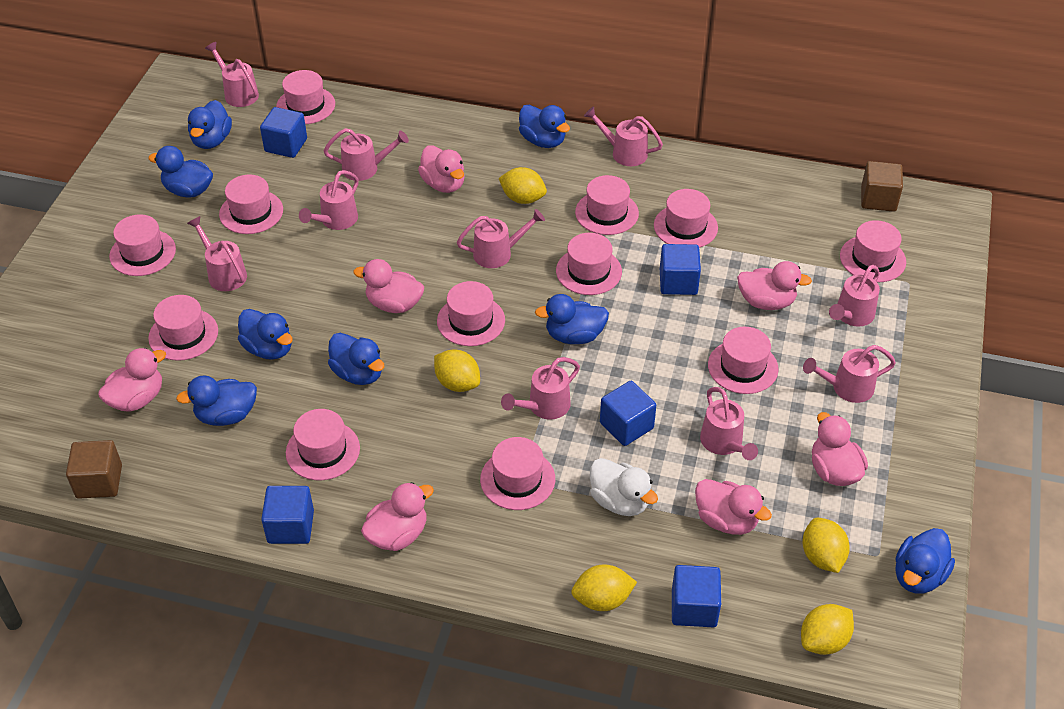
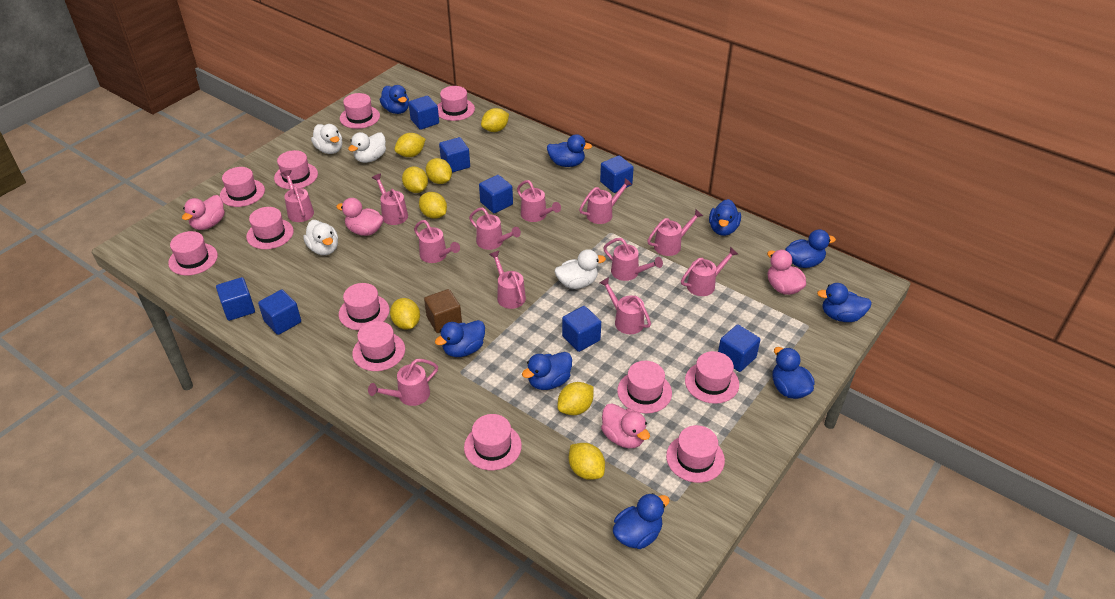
blue cube: [260,107,307,158] [261,486,314,544] [600,381,656,446] [660,244,701,295] [672,565,721,627] = 5 -> [216,277,255,321] [258,289,301,335] [409,95,439,130] [439,137,470,173] [479,175,513,213] [562,306,601,352] [600,155,634,193] [718,324,760,372] = 8
blue duck: [148,146,213,198] [176,375,257,426] [188,100,232,149] [238,309,293,360] [328,333,384,385] [519,105,570,148] [535,294,609,344] [895,528,955,594] = 8 -> [380,85,409,114] [435,320,485,357] [522,352,572,390] [547,134,592,167] [613,493,670,549] [709,199,741,236] [772,347,815,399] [785,229,836,268] [817,283,872,322] = 9
brown cube: [66,440,122,499] [861,161,903,212] = 2 -> [424,289,462,333] = 1
pink duck: [98,348,166,412] [353,259,424,313] [361,482,434,551] [418,145,465,193] [695,479,772,535] [737,261,812,310] [812,412,868,486] = 7 -> [182,195,225,230] [336,198,384,236] [601,403,650,448] [767,250,806,295] = 4
pink watering can: [187,216,247,291] [205,42,259,107] [299,170,359,230] [324,128,409,181] [457,209,545,268] [501,357,580,420] [584,106,663,166] [700,387,758,460] [803,345,896,403] [829,265,880,327] = 10 -> [282,170,314,222] [368,359,438,406] [372,174,408,225] [414,220,460,263] [469,207,521,250] [489,251,526,309] [517,180,561,222] [579,178,632,224] [600,277,651,334] [603,238,663,281] [647,209,703,256] [681,247,738,296] = 12
white duck: [590,458,658,516] = 1 -> [303,220,338,255] [311,124,342,154] [348,132,386,163] [555,249,606,289] = 4
yellow lemon: [434,350,480,392] [499,167,547,204] [571,564,637,611] [801,604,854,655] [803,518,850,573] = 5 -> [390,298,420,330] [395,133,426,157] [402,166,428,193] [419,192,447,219] [426,158,452,184] [481,108,509,132] [558,382,594,415] [569,443,605,480] = 8

